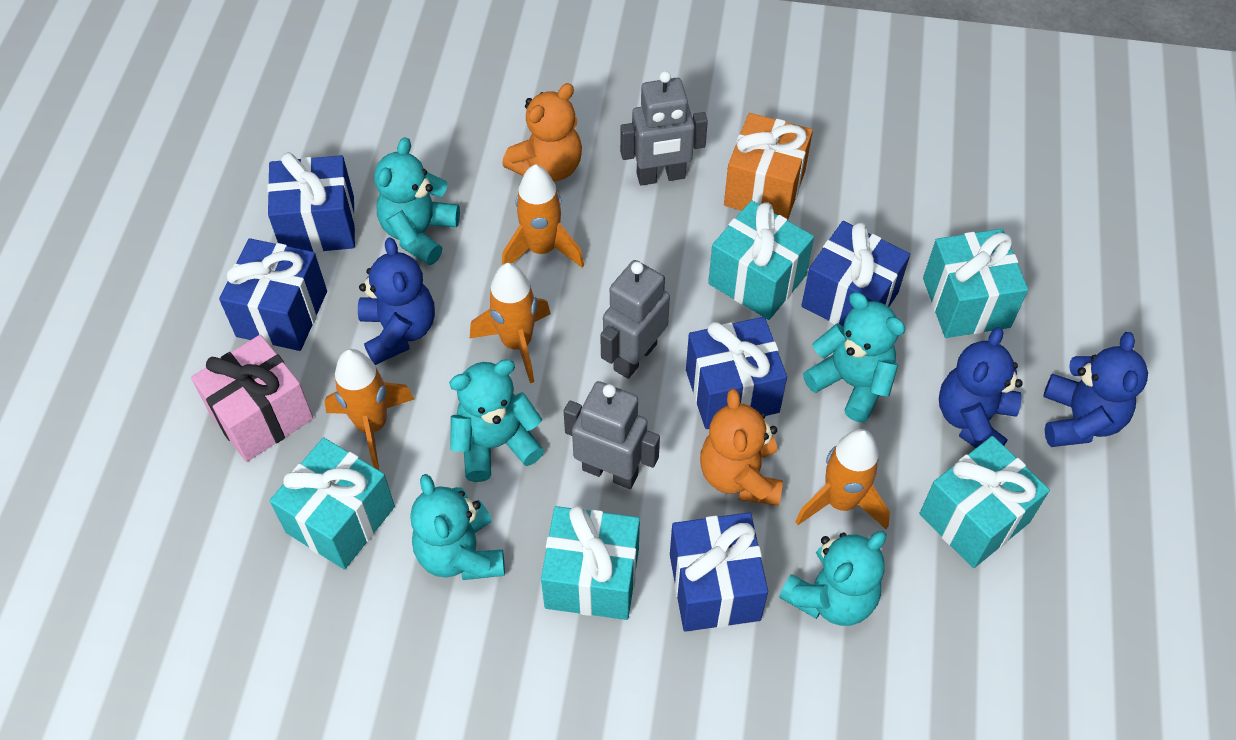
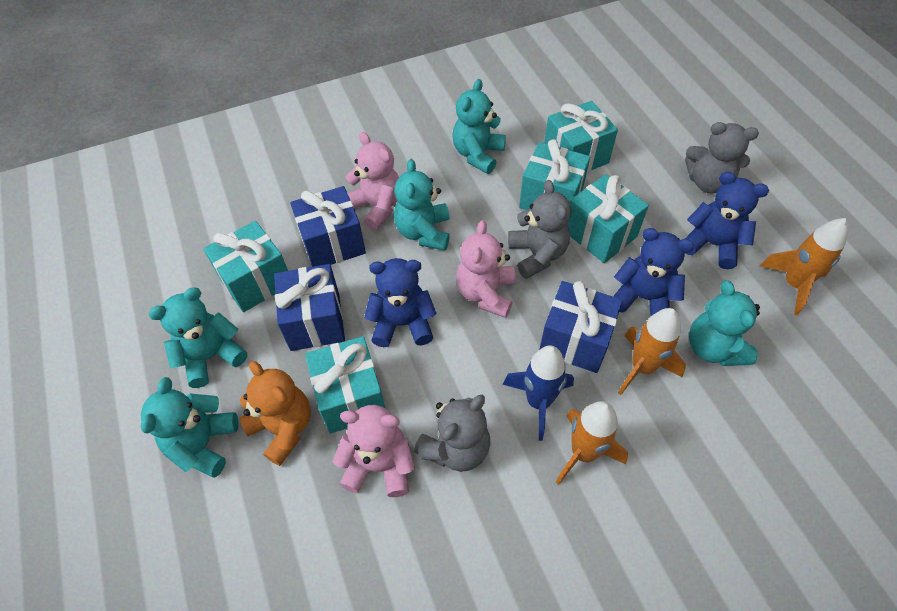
blue gift: [219,238,327,351] [267,152,355,253] [670,512,768,632] [686,317,787,429] [801,221,910,328] = 5 -> [274,264,345,351] [290,186,366,267] [539,281,622,373] = 3
blue rocket: none = 0 -> [503,346,574,441] = 1
grey robot: [564,381,660,489] [600,260,670,379] [620,71,708,186] = 3 -> none = 0
grey teddy bear: none = 0 -> [414,395,490,472] [508,180,571,279] [685,122,759,193] = 3
orange gift: [724,113,813,221] = 1 -> none = 0
orange rocket: [324,349,414,470] [470,263,551,383] [502,164,584,268] [795,429,890,530] = 4 -> [556,401,628,485] [618,308,686,395] [760,218,849,316] = 3
orange teddy bear: [502,83,582,181] [700,389,783,506] = 2 -> [240,361,311,466] = 1
pink gift: [191,335,313,462] = 1 -> none = 0
pink teddy bear: none = 0 -> [333,405,415,497] [345,132,399,230] [456,220,516,318] = 3

